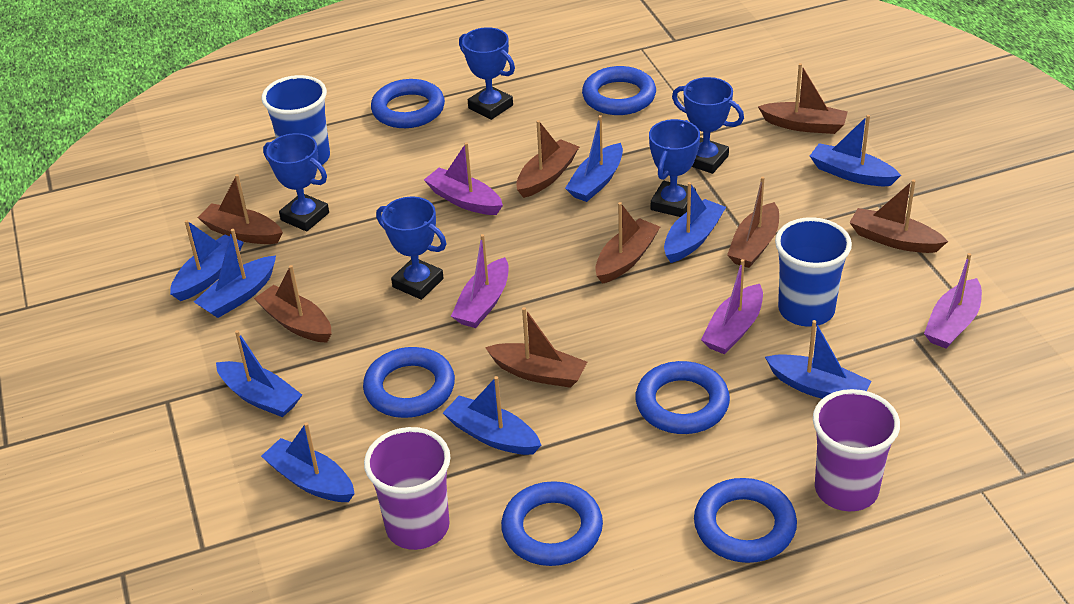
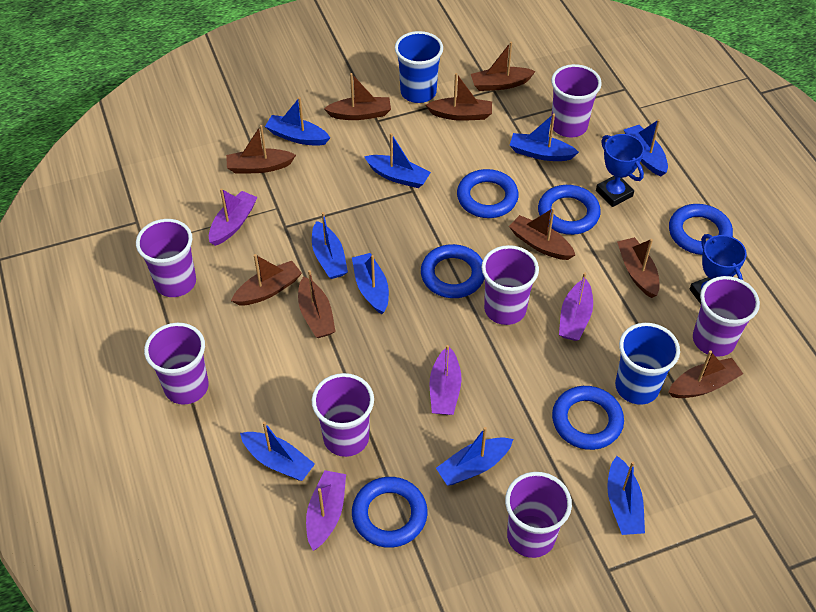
blue trophy: [263,133,329,232] [376,197,446,300] [459,27,515,120] [649,119,700,217] [672,77,744,174] = 5 -> [596,134,644,207] [690,234,747,304] = 2
brown boat: [198,174,283,244] [254,265,332,343] [485,307,587,388] [516,120,579,198] [595,202,660,284] [727,176,779,268] [758,63,847,134] [849,180,948,253] = 8 -> [226,125,296,173] [231,254,302,306] [298,270,336,338] [324,73,391,120] [426,73,492,121] [471,42,536,91] [509,208,575,260] [617,237,660,298] [668,350,743,398] = 9
purple cup: [364,427,451,550] [813,389,900,511] = 2 -> [136,219,196,297] [144,323,209,405] [312,373,374,457] [482,245,539,325] [505,472,572,558] [551,64,602,137] [693,276,760,357] = 7

